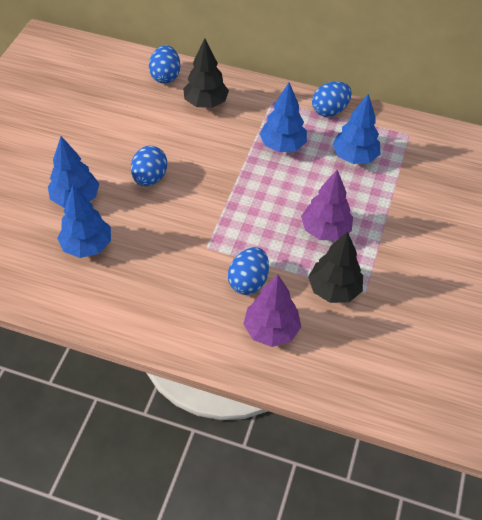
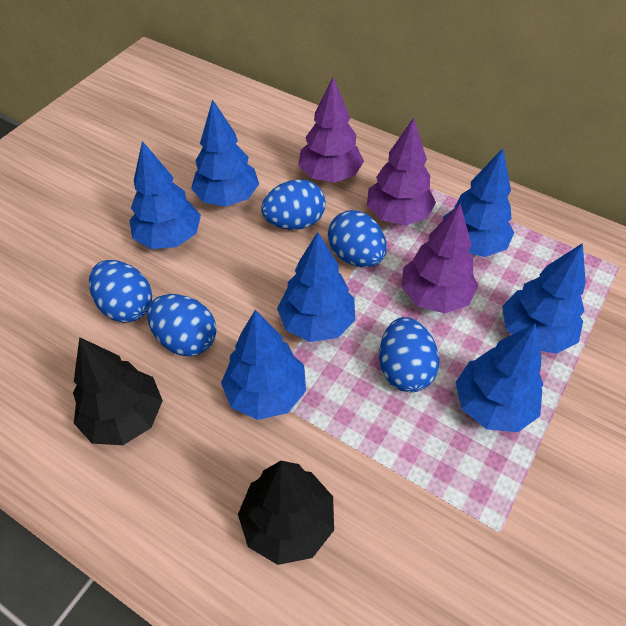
blue egg: [131,146,167,186] [149,45,180,84] [228,247,269,295] [312,81,352,117] = 4 -> [89,260,152,323] [147,294,217,356] [261,179,326,230] [328,210,387,267] [379,317,439,392] = 5
blue tree: [48,136,99,208] [57,185,111,258] [260,82,307,152] [332,94,380,164] = 4 -> [129,141,201,249] [191,99,259,207] [221,310,306,420] [277,232,355,342] [443,148,514,257] [455,324,543,432] [502,243,586,354] = 7
purple tree: [243,275,301,347] [301,170,353,240] = 2 -> [298,77,364,183] [367,118,436,226] [402,203,478,313] = 3

